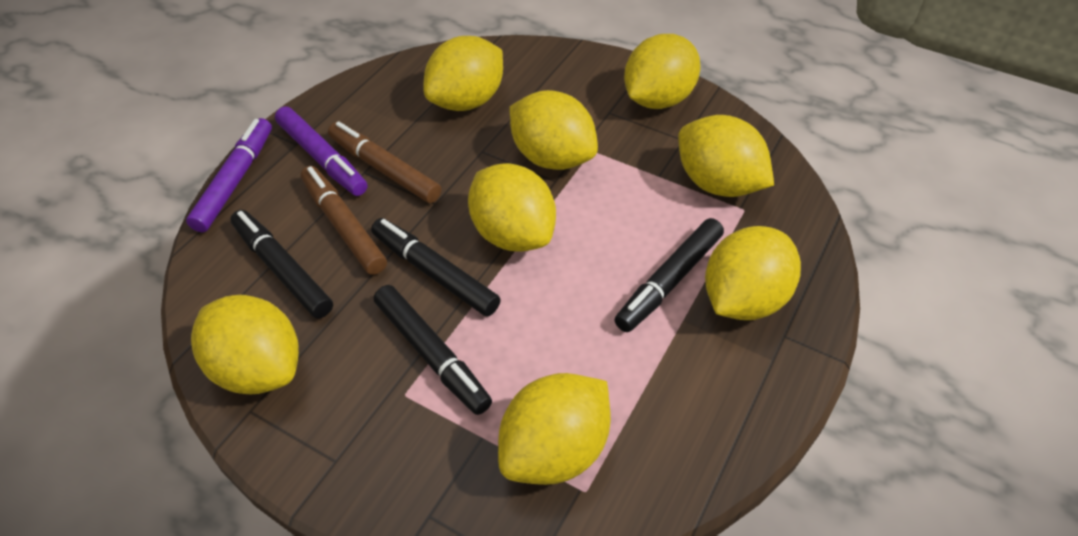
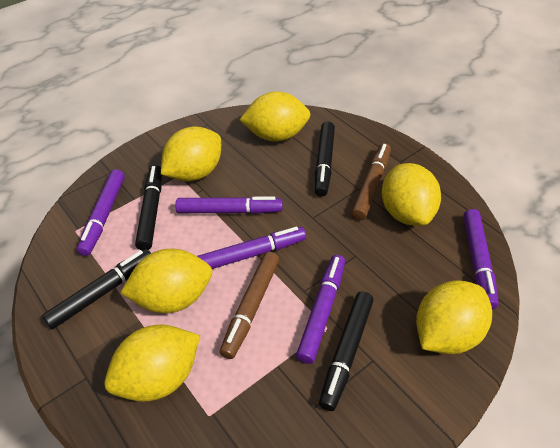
purple marker: [186,118,272,232] [275,106,367,196] = 2 -> [77,169,125,256] [175,196,283,214] [197,227,306,269] [296,255,345,364] [463,209,499,309] = 5
yellow lemon: [191,295,299,394] [423,36,503,111] [468,163,556,252] [498,373,611,485] [510,90,598,170] [624,34,701,109] [678,115,774,197] [705,226,801,320] = 8 -> [104,324,200,402] [120,249,212,313] [161,127,221,182] [240,92,310,142] [382,163,441,226] [416,280,492,354] = 6

